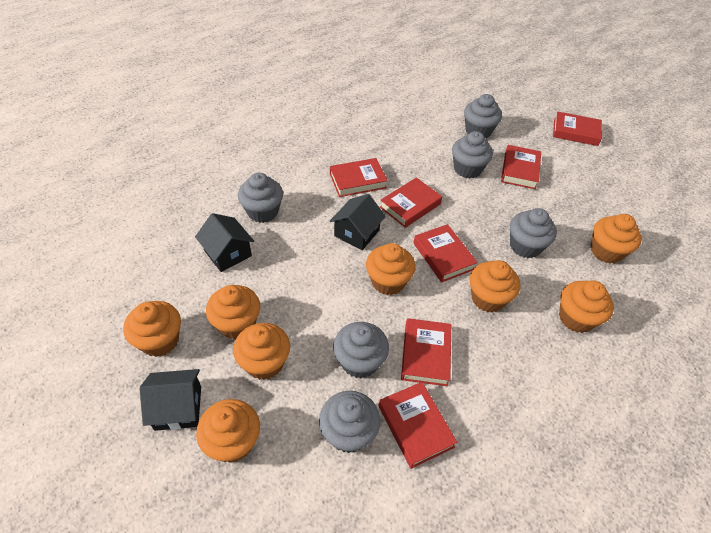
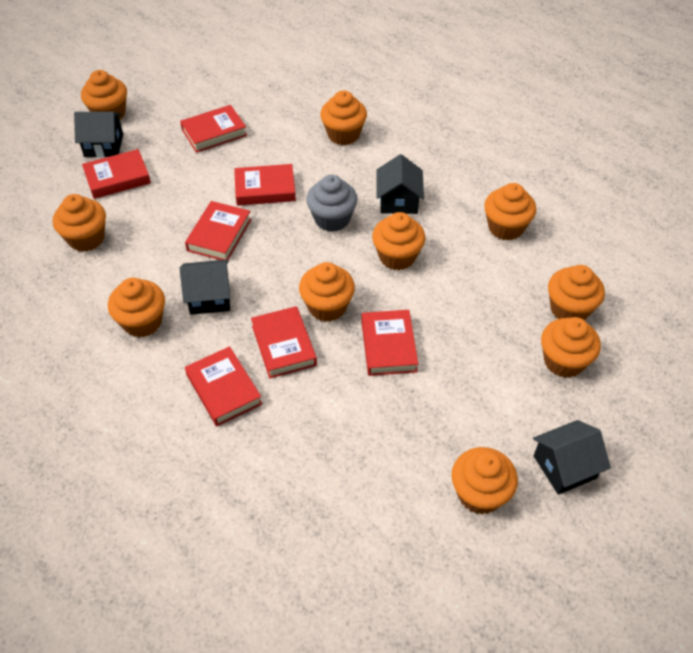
black house: [140,369,201,431] [195,213,254,272] [330,194,386,250] = 3 -> [74,112,123,158] [180,259,230,315] [377,154,424,214] [533,420,611,495] = 4
grey cupcake: [238,173,283,223] [319,391,380,453] [333,322,389,378] [452,131,493,178] [464,94,502,138] [510,208,557,258] = 6 -> [306,175,358,232] = 1
orange cupcake: [123,301,181,357] [196,399,260,463] [206,285,260,339] [233,323,290,380] [366,243,415,295] [470,260,520,312] [559,281,614,333] [591,214,642,263] = 8 -> [53,194,106,252] [81,70,127,120] [108,278,165,337] [299,262,355,322] [320,90,367,145] [372,212,425,270] [451,447,518,514] [484,183,536,240] [541,317,601,378] [548,265,605,320] = 10

